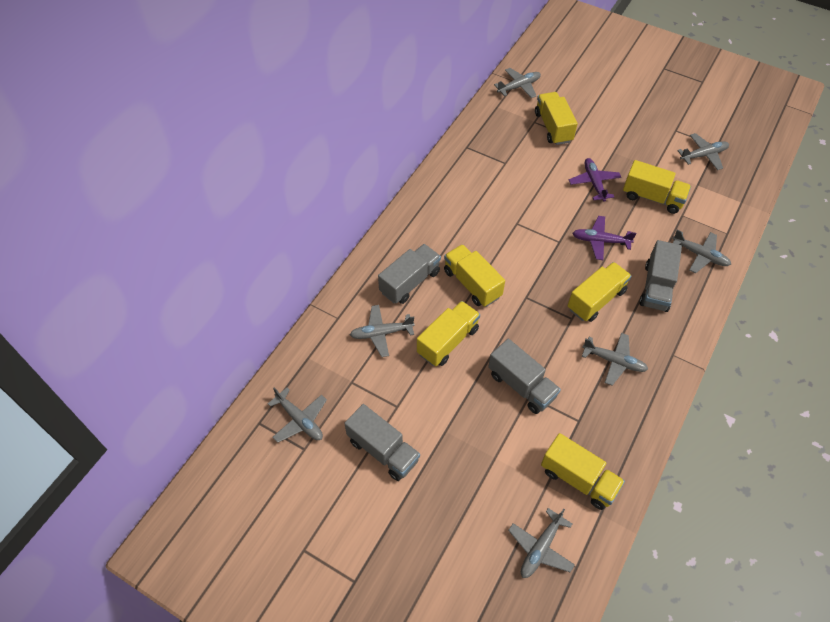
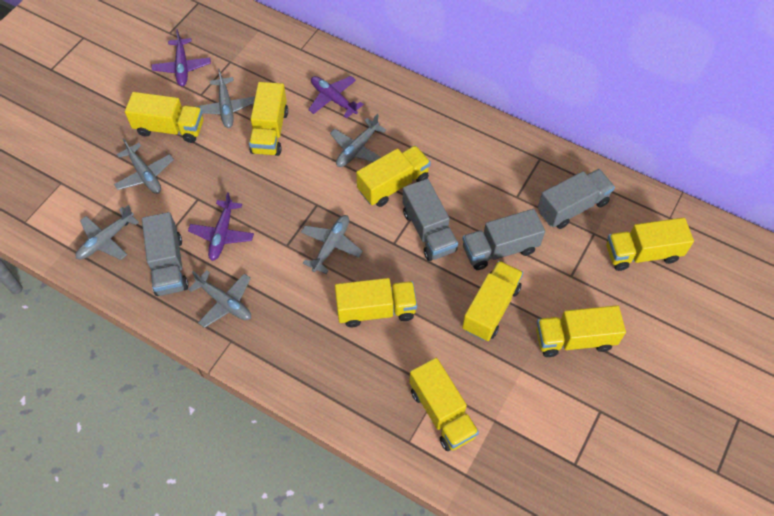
grey plane: [268,387,327,443] [350,305,415,357] [494,68,541,98] [508,508,575,578] [582,333,648,385] [673,230,731,273] [677,133,729,170] = 7 -> [76,205,139,260] [114,139,174,194] [188,270,251,328] [195,69,255,128] [301,215,363,274] [330,114,386,167] = 6
purple plane: [569,158,621,202] [572,216,636,260] = 2 -> [152,29,211,86] [188,192,254,261] [308,76,364,118] = 3
yellow truck: [417,301,480,366] [444,244,505,307] [535,92,578,145] [541,433,625,510] [567,262,632,322] [623,160,691,214] = 6 -> [125,92,204,143] [249,82,288,156] [335,278,417,327] [356,145,431,207] [409,358,479,451] [462,261,523,341] [536,305,626,357] [606,217,694,271] = 8

